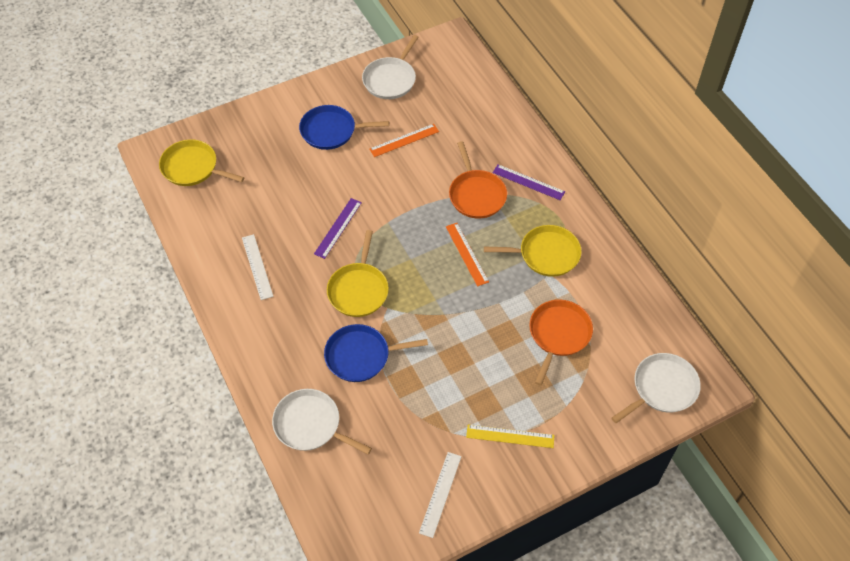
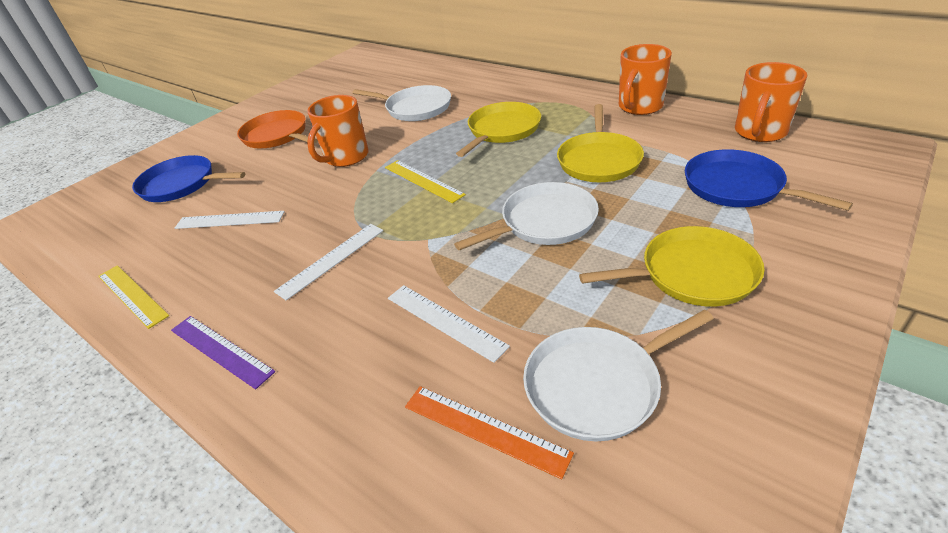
orange mug: none = 0 -> [307,95,369,167] [619,44,672,115] [735,62,807,142] = 3
orange pan: [449,141,507,218] [529,300,593,385] = 2 -> [237,110,318,148] = 1
orange ruler: [369,124,439,157] [446,223,489,287] = 2 -> [405,386,574,479] = 1
purple ruler: [314,198,362,259] [493,164,565,200] = 2 -> [171,316,276,389] = 1
white ruler: [242,234,273,300] [419,452,462,538] = 2 -> [175,211,285,229] [274,224,383,300] [388,285,510,363] = 3
yellow ruler: [466,425,554,448] = 1 -> [98,265,169,329] [385,160,466,203] = 2

